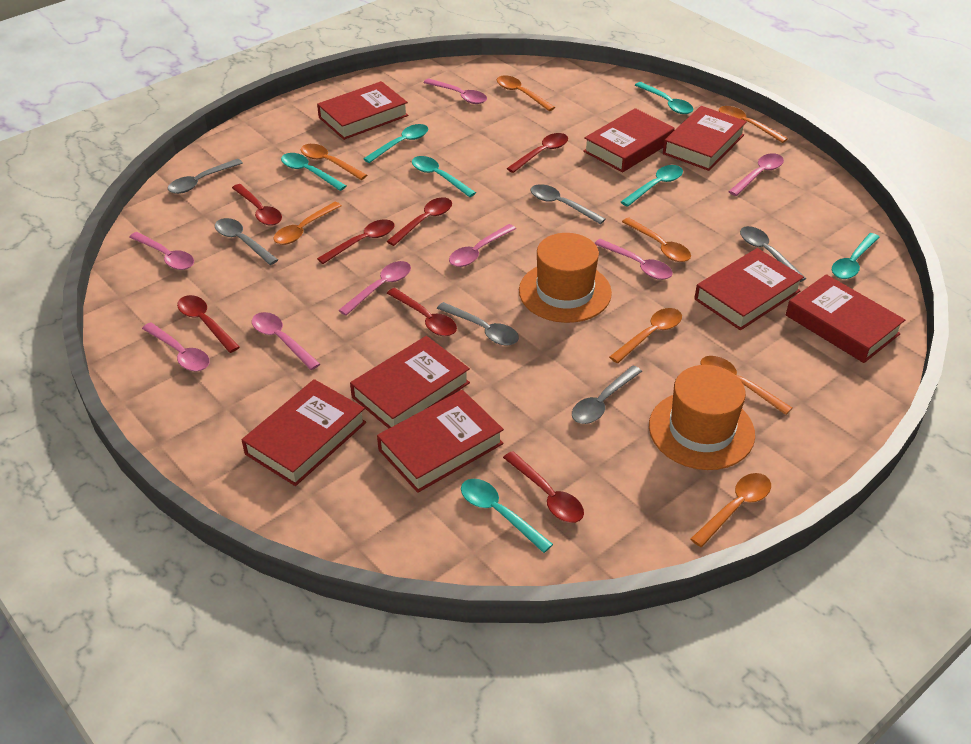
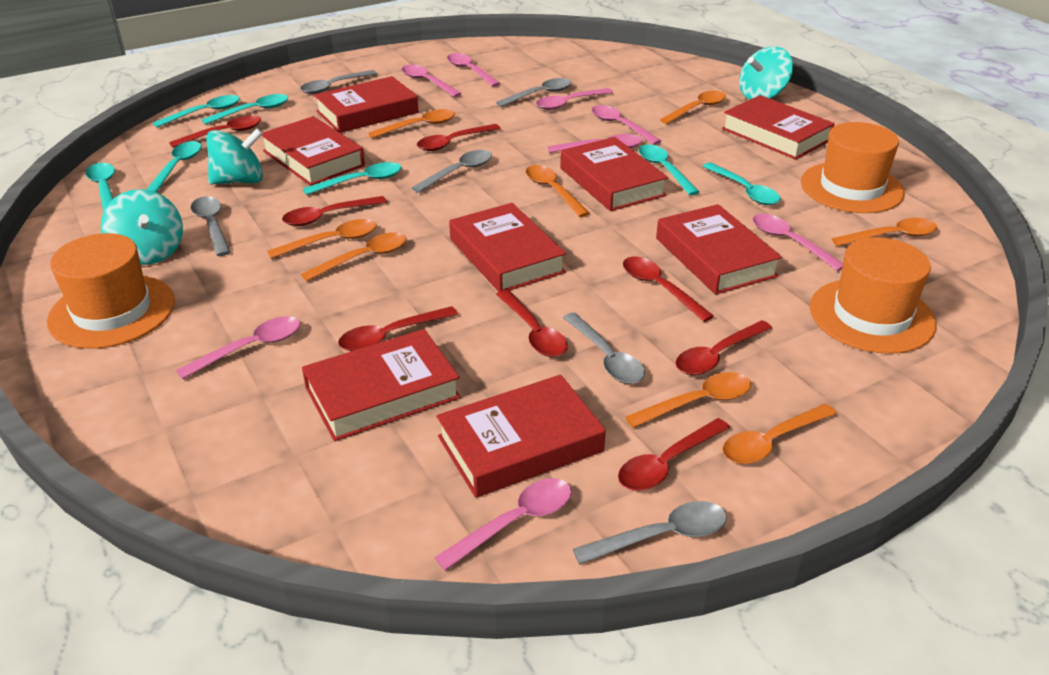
orange hat: [519,233,612,323] [649,365,755,470] = 2 -> [47,233,175,349] [801,122,905,213] [810,237,936,354] = 3
red spoon: [177,295,240,353] [232,184,282,226] [317,219,394,264] [387,197,452,246] [387,288,457,336] [503,451,584,523] [507,133,568,173] = 7 -> [169,116,261,148] [282,196,387,226] [338,306,458,351] [417,124,501,151] [496,290,568,357] [618,418,730,491] [623,257,714,322] [675,320,772,375] = 8
turquoise spinning top: none = 0 -> [101,189,183,265] [206,128,263,184] [739,47,793,100] = 3

